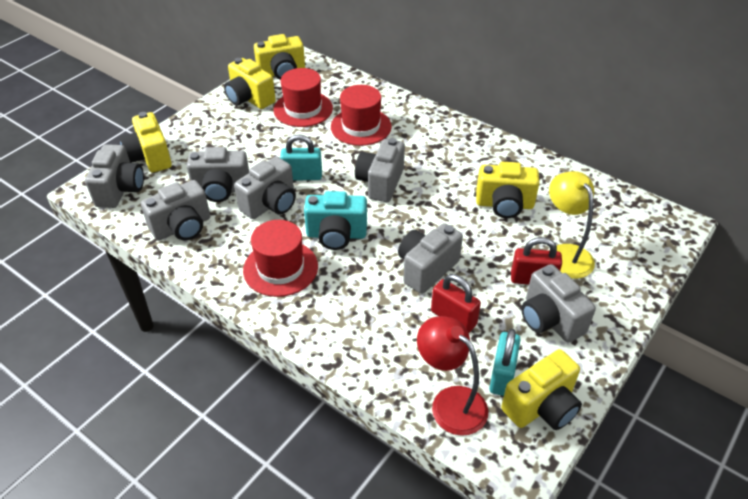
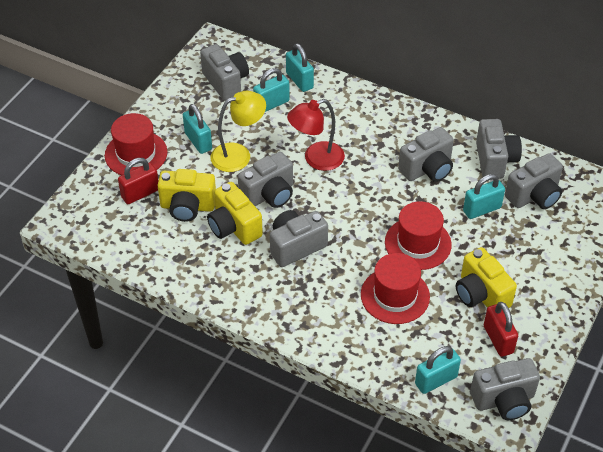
turquoise camera: [304,191,367,250] = 1 -> none = 0
turquoise padlock: [280,135,322,180] [489,329,521,396] = 2 -> [183,104,212,154] [253,68,290,112] [286,43,314,92] [415,346,461,394] [463,174,505,219] = 5
yellow camera: [120,112,172,173] [224,58,276,109] [254,34,305,80] [476,162,540,218] [501,349,582,430] = 5 -> [157,169,216,222] [207,182,263,245] [456,247,517,308] = 3

